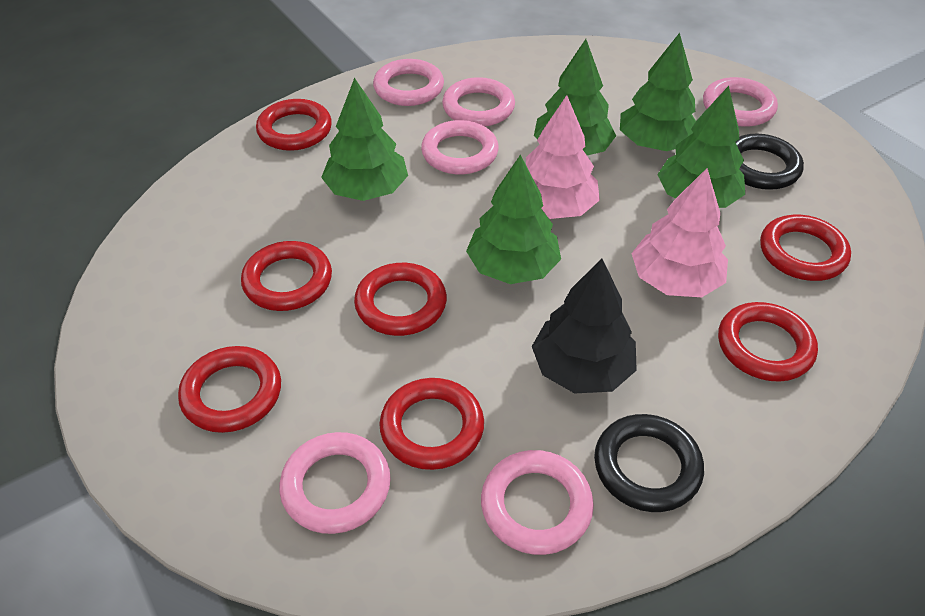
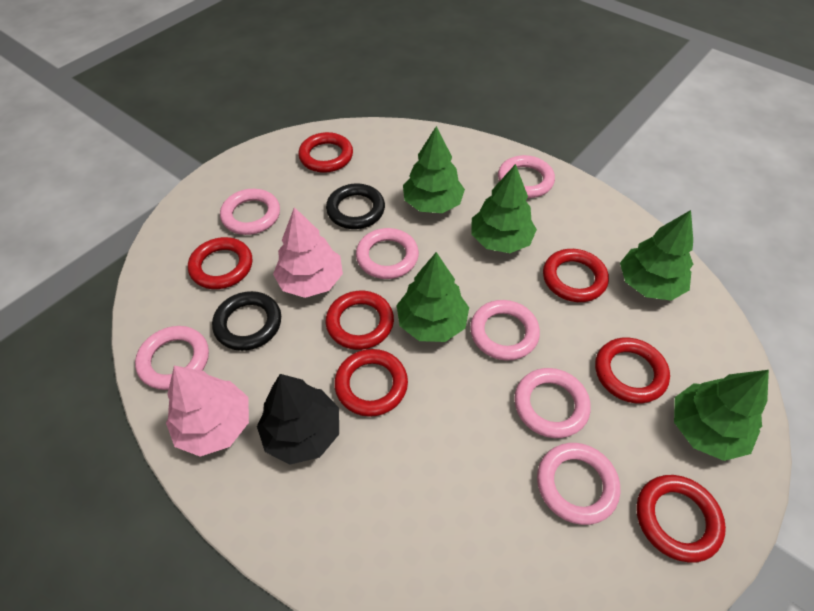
pink ring: [279,432,391,534] [373,59,444,106] [421,120,499,174] [442,77,515,126] [481,450,594,555] [703,77,778,127] = 6 -> [135,326,209,390] [220,189,280,235] [356,228,419,279] [470,300,540,361] [498,155,555,198] [514,368,591,438] [537,443,620,525] = 7

